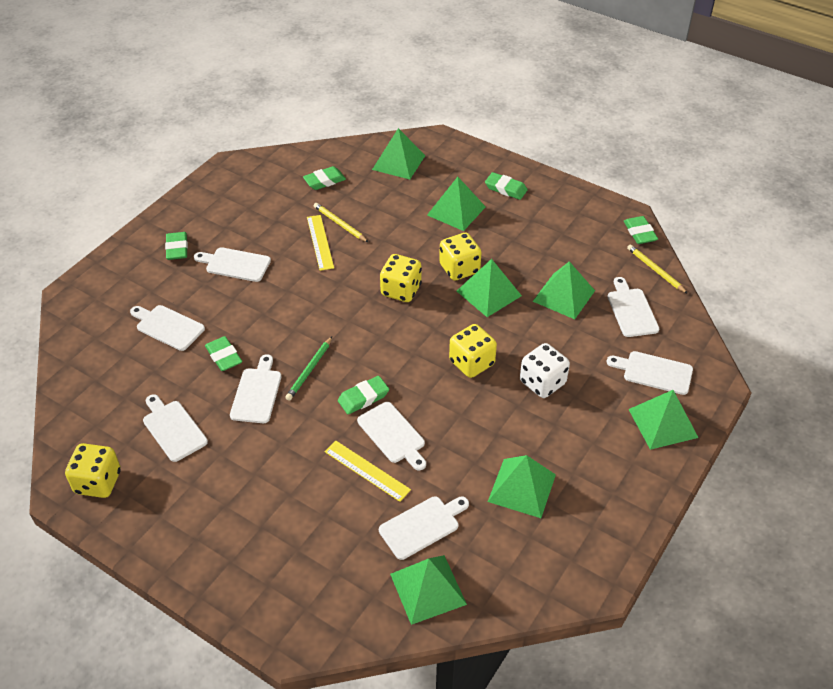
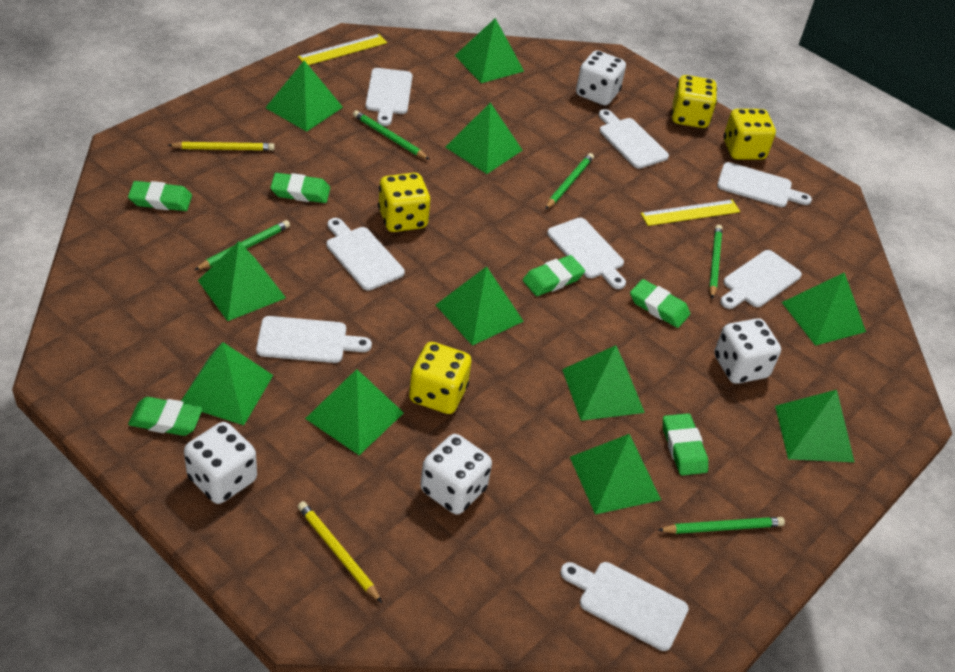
green pencil: [285,337,332,401] = 1 -> [194,220,290,270] [353,110,430,160] [545,153,594,209] [658,517,785,534] [709,225,722,299] = 5
green pyramid: [372,128,426,179] [390,555,467,625] [427,177,486,231] [457,259,522,317] [488,455,556,518] [532,261,595,319] [628,390,699,450] = 7 -> [181,342,273,425] [198,241,286,321] [265,61,343,132] [305,369,404,455] [436,266,524,346] [445,103,523,174] [455,18,524,83] [562,345,645,421] [570,434,661,515] [775,390,854,462] [782,272,866,346] = 11
white dice: [520,343,570,398] = 1 -> [184,422,257,504] [420,434,492,515] [576,50,626,105] [714,318,781,384] = 4

